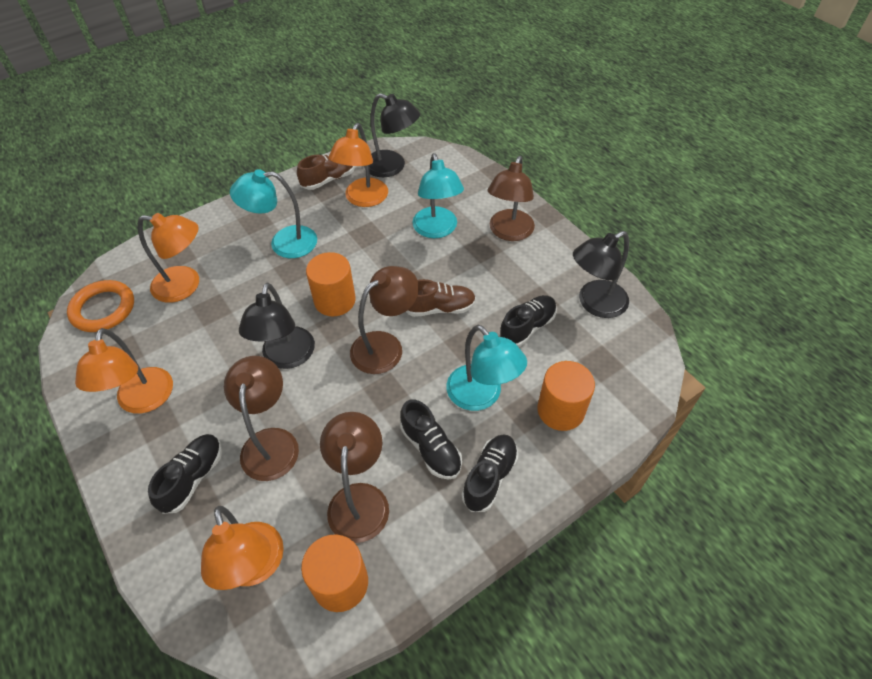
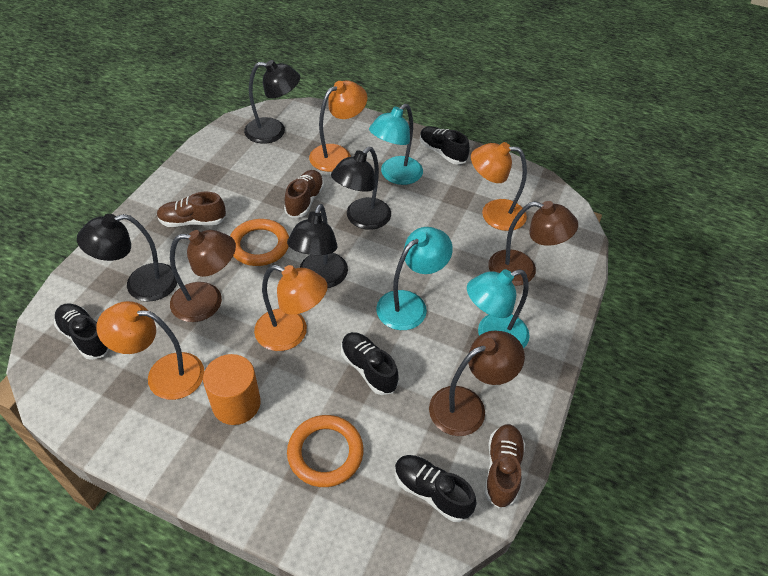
black lamp: [239,282,315,369] [364,93,420,177] [573,231,629,318] = 3 -> [77,214,177,302] [244,60,300,144] [287,204,348,288] [331,147,391,230] = 4
brown lamp: [224,356,299,481] [320,412,389,543] [350,266,419,374] [487,156,535,241] = 4 -> [170,230,236,322] [429,331,525,436] [488,201,578,286] = 3
brown shoe: [297,154,356,190] [406,279,476,317] = 2 -> [157,192,226,227] [284,170,324,218] [485,424,525,509] = 3
orange cylinder: [301,534,368,612] [306,252,356,316] [538,361,595,431] = 3 -> [203,354,261,425] = 1
orange ring: [67,280,134,332] = 1 -> [230,219,289,266] [287,415,364,487] = 2

